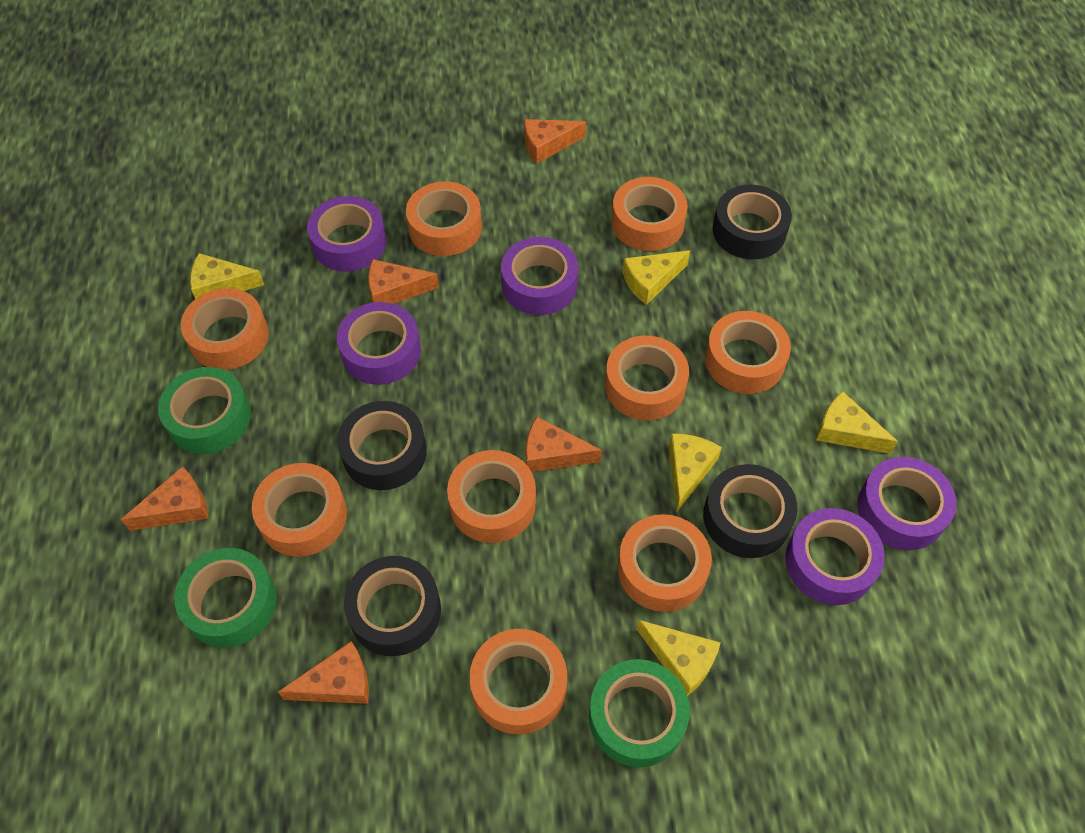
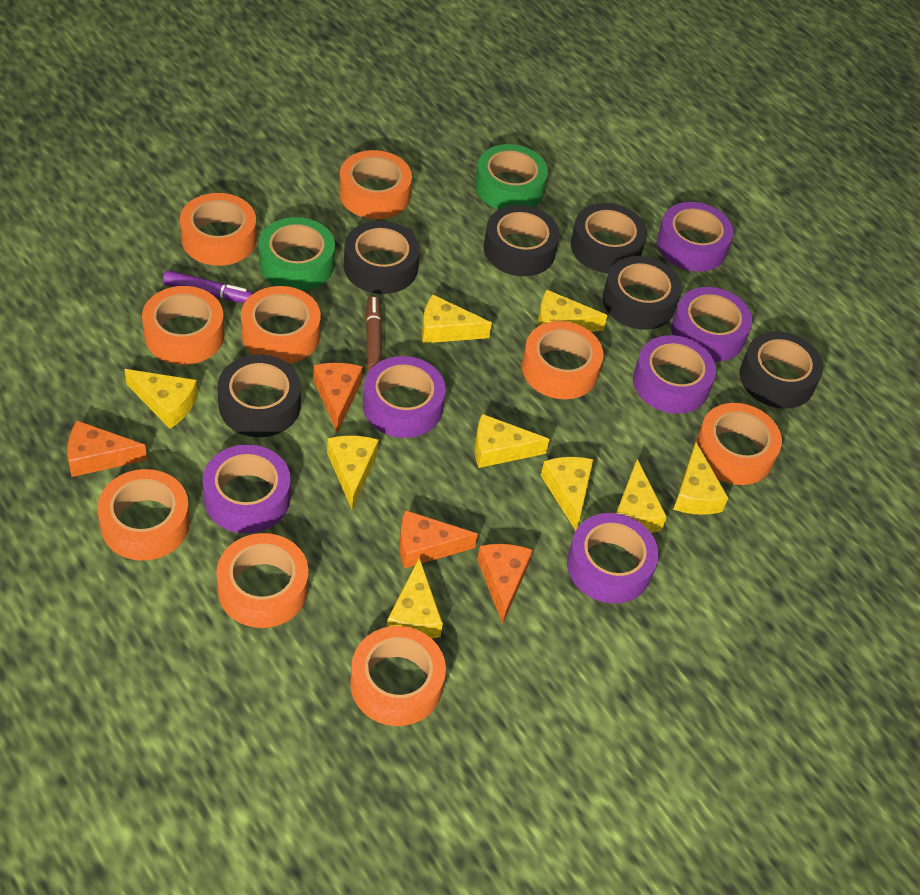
black tape: [337,401,427,490] [344,556,441,656] [703,464,797,558] [713,185,792,259] = 4 -> [218,355,301,437] [344,221,420,294] [484,205,560,276] [571,203,647,273] [602,256,682,330] [740,331,823,409] = 6
brown marker: none = 0 -> [365,296,382,371] = 1
green tape: [158,367,251,454] [174,548,277,648] [589,659,690,767] = 3 -> [259,217,335,291] [475,144,548,209] = 2
orange cheese: [121,466,208,531] [278,641,369,704] [368,259,439,304] [524,119,586,164] [526,417,602,472] = 5 -> [67,420,147,477] [313,363,363,433] [399,510,478,568] [477,544,533,624] = 4
purple marker: none = 0 -> [163,270,253,303] = 1
purple tape: [307,196,386,272] [337,302,421,385] [501,237,578,315] [785,508,885,605] [857,457,956,550] = 5 -> [202,444,291,533] [363,356,446,438] [567,513,659,603] [633,335,716,414] [657,202,734,272] [671,287,752,362] = 6
yellow cheese: [190,253,264,299] [623,250,690,305] [637,620,721,696] [669,433,722,513] [816,391,898,454] = 5 -> [124,369,198,429] [327,435,379,510] [387,558,443,639] [422,294,492,343] [475,414,550,468] [537,289,608,332] [541,457,593,531] [616,459,667,533] [673,442,728,515] = 9

